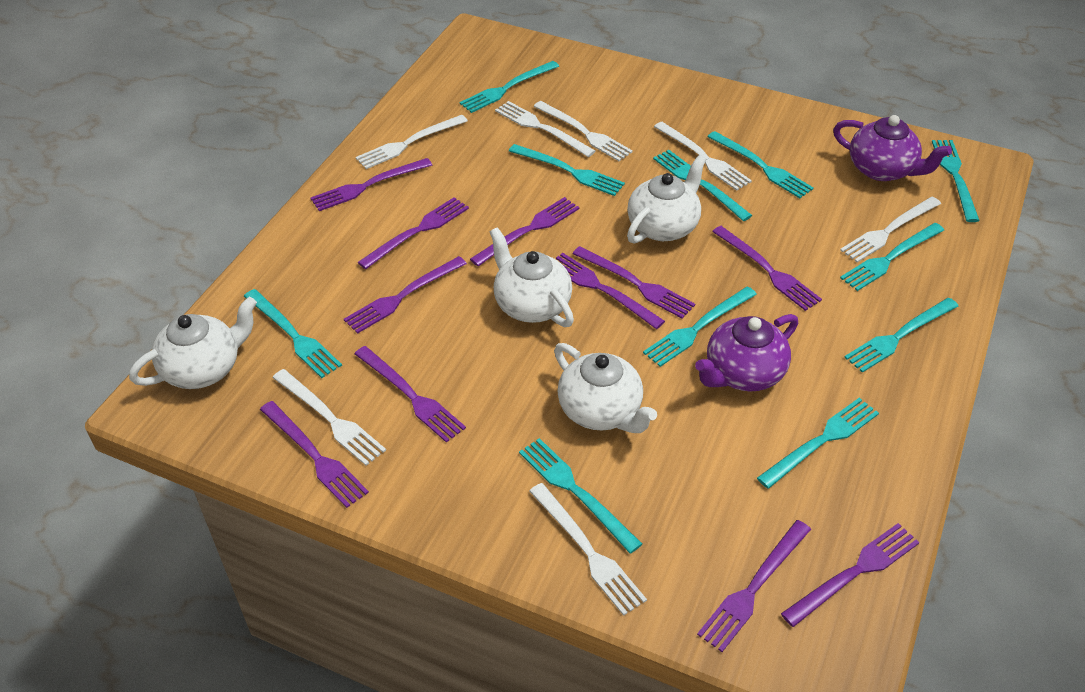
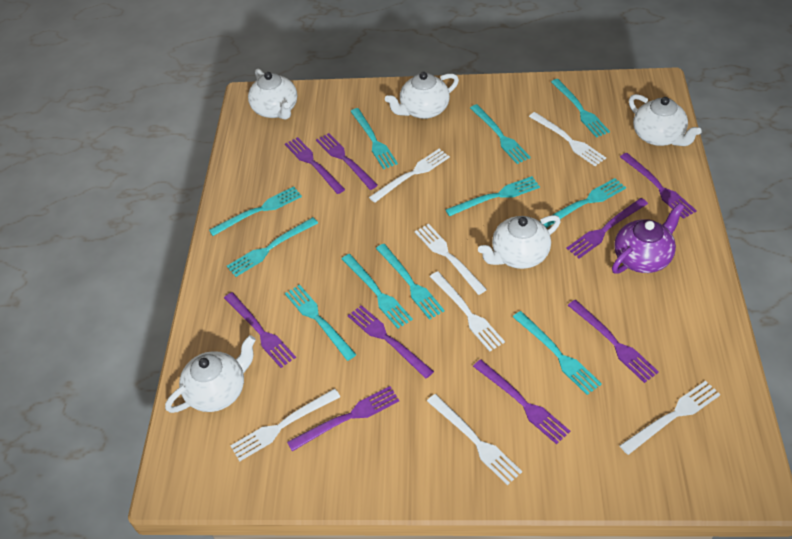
purple fork: [260,401,369,508] [311,158,432,211] [344,256,467,334] [355,346,466,443] [357,197,469,269] [470,197,579,266] [556,253,665,329] [572,246,695,318] [697,520,811,652] [712,226,822,311] [781,523,920,627] = 11 -> [224,292,296,368] [285,137,345,194] [287,386,399,451] [316,133,378,190] [348,305,434,379] [473,359,570,444] [566,198,648,259] [568,300,659,383] [620,153,697,219] = 9
purple teapot: [695,314,798,392] [833,115,952,181] = 2 -> [612,203,684,274] = 1
white teapot: [129,297,257,389] [490,227,574,327] [554,343,657,433] [627,155,706,244] = 4 -> [165,335,256,413] [248,69,297,120] [385,72,459,119] [478,215,561,269] [629,94,702,146] = 5

